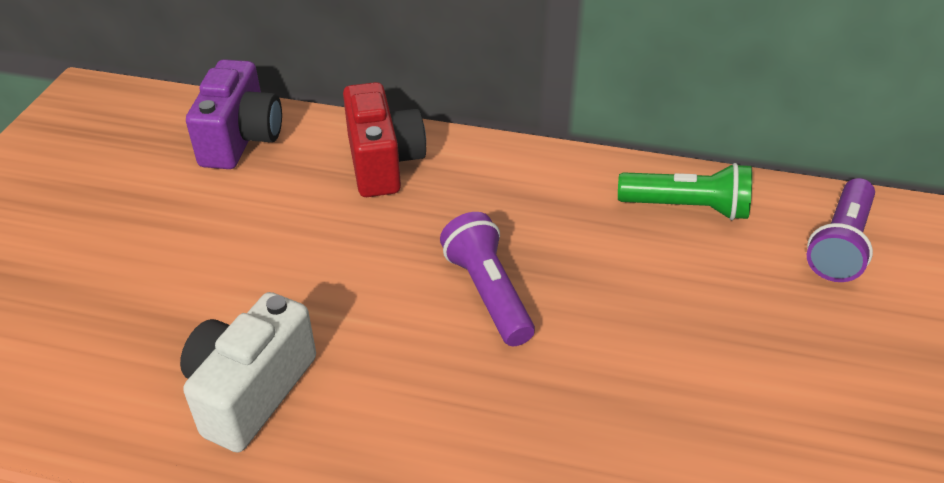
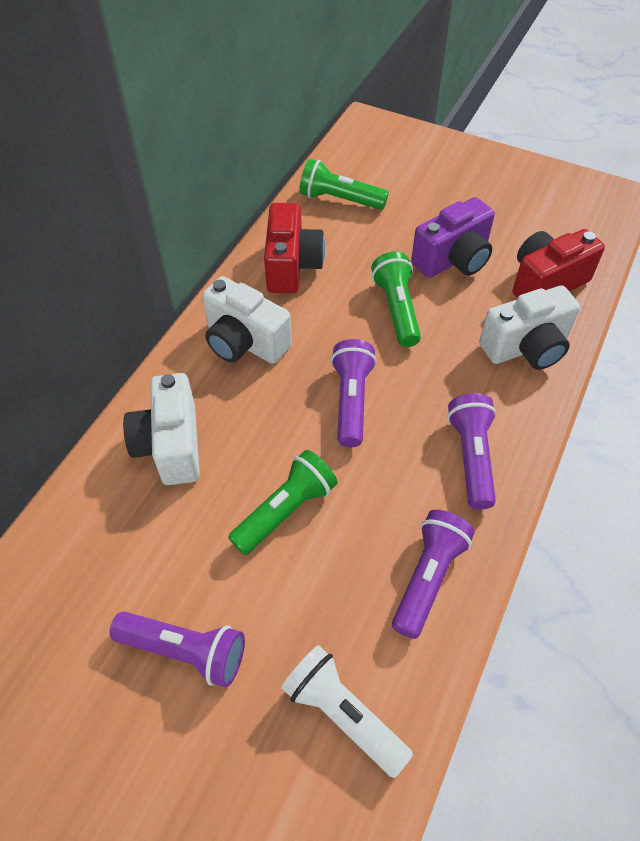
green flashlight: [618,163,752,220] = 1 -> [228,450,338,555] [299,159,389,210] [371,251,421,347] = 3
purple flashlight: [440,212,535,346] [807,178,875,282] = 2 -> [110,612,245,687] [331,339,377,447] [392,510,475,639] [447,393,496,510] = 4
red camera: [343,82,426,197] = 1 -> [264,203,325,293] [513,229,605,298] = 2
white camera: [180,292,316,452] = 1 -> [123,373,200,485] [202,276,292,364] [479,285,580,370] = 3
white flashlight: none = 0 -> [281,645,413,778] = 1

